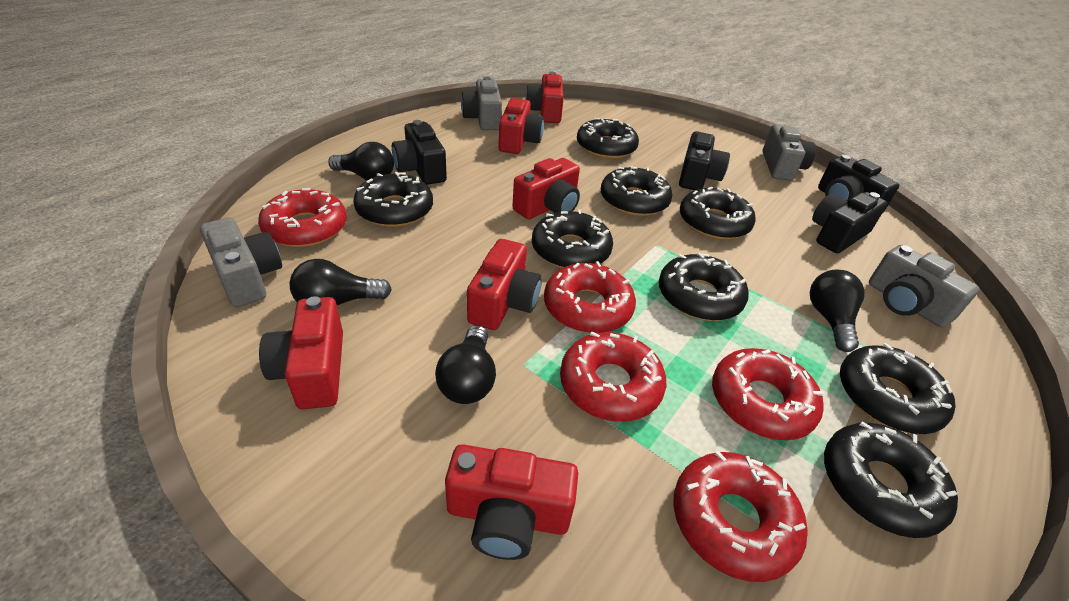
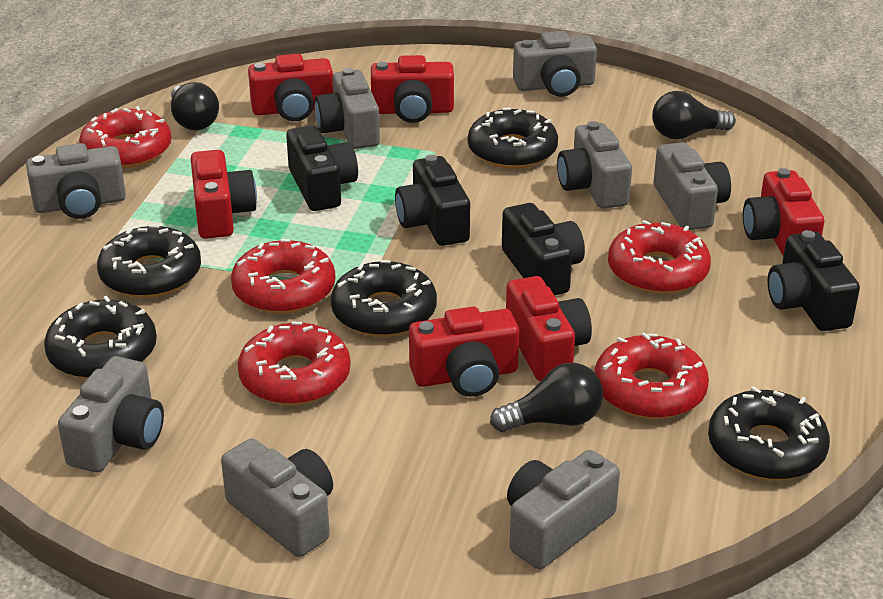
black donut: [353,172,433,227] [532,209,613,268] [577,118,639,159] [601,166,672,216] [659,252,749,321] [680,187,756,240] [824,421,958,538] [840,343,956,434] = 8 -> [44,296,157,379] [97,225,201,298] [331,260,437,337] [468,108,558,169] [708,386,830,480] = 5
black light bulb: [289,259,392,305] [328,142,394,180] [435,325,496,404] [810,270,865,352] = 4 -> [171,82,219,130] [490,363,603,432] [652,91,736,140] = 3
grey camera: [200,217,282,307] [461,77,502,130] [762,124,816,181] [869,245,980,328] = 4 -> [26,143,126,219] [58,356,164,473] [221,438,333,557] [315,68,380,149] [507,450,620,569] [513,31,597,97] [557,121,632,209] [654,142,731,230] = 8

